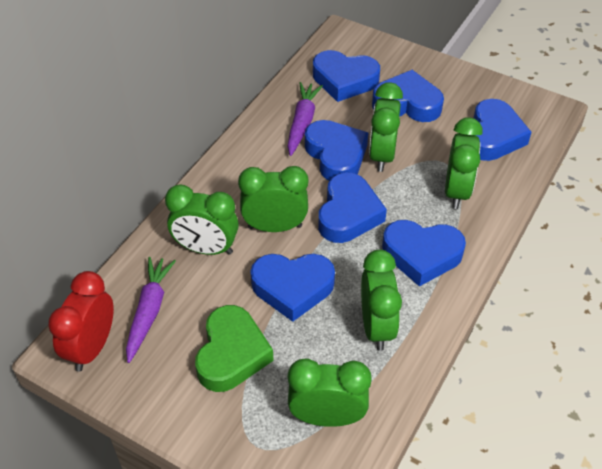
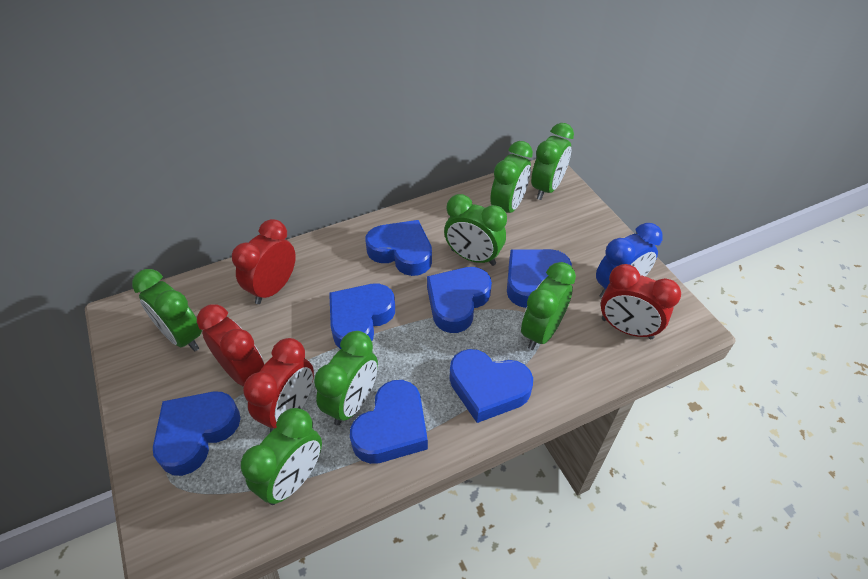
blue clock: none = 0 -> [596,223,663,298] = 1
green clock: [165,184,239,255] [238,166,308,232] [288,358,372,427] [361,249,402,351] [369,82,403,172] [445,117,483,209] = 6 -> [132,269,202,352] [241,408,322,505] [314,331,378,426] [444,194,507,266] [490,141,533,213] [521,262,576,350] [531,123,574,200] = 7
green heart: [195,305,274,392] = 1 -> none = 0
purple carrot: [126,257,176,363] [287,82,323,156] = 2 -> none = 0
red clock: [48,271,114,372] = 1 -> [197,304,264,386] [232,219,296,304] [243,338,314,432] [601,264,681,339] = 4

